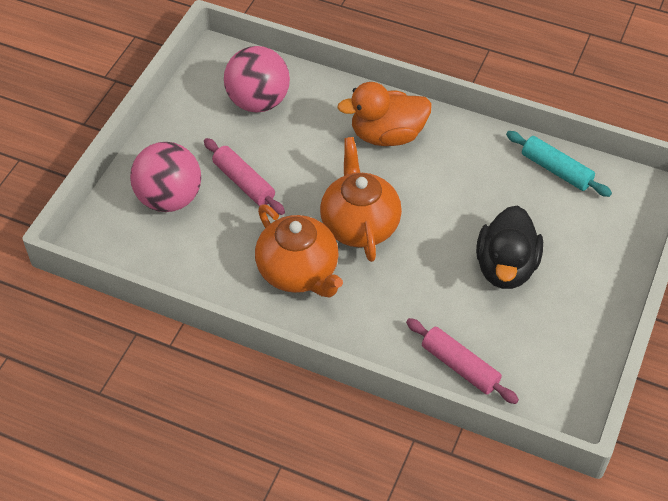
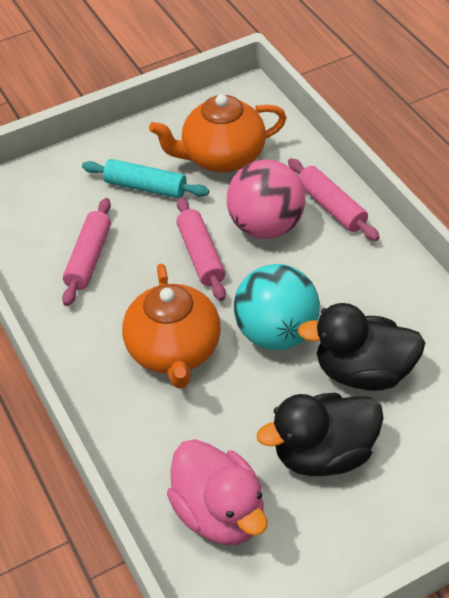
black duck: [476,206,543,289] = 1 -> [257,393,384,476] [297,303,425,391] = 2
orange duck: [337,82,432,146] = 1 -> none = 0
pink ball: [130,142,201,212] [224,46,290,113] = 2 -> [227,160,305,239] = 1
pink duck: none = 0 -> [167,439,267,545] = 1
pink rolling pin: [204,138,285,215] [406,318,519,404] = 2 -> [62,198,111,306] [176,197,226,301] [288,158,380,241] = 3
turquoise ball: none = 0 -> [234,264,320,350] = 1

